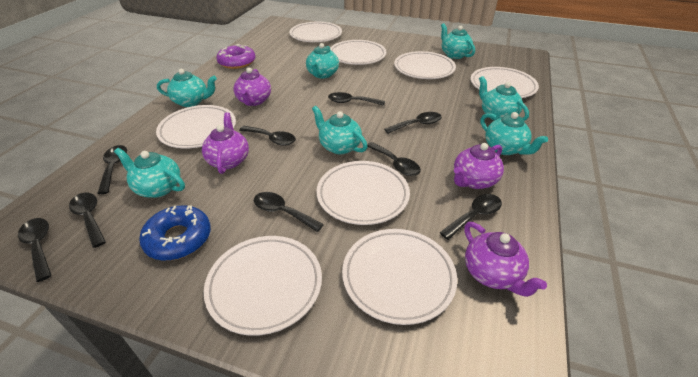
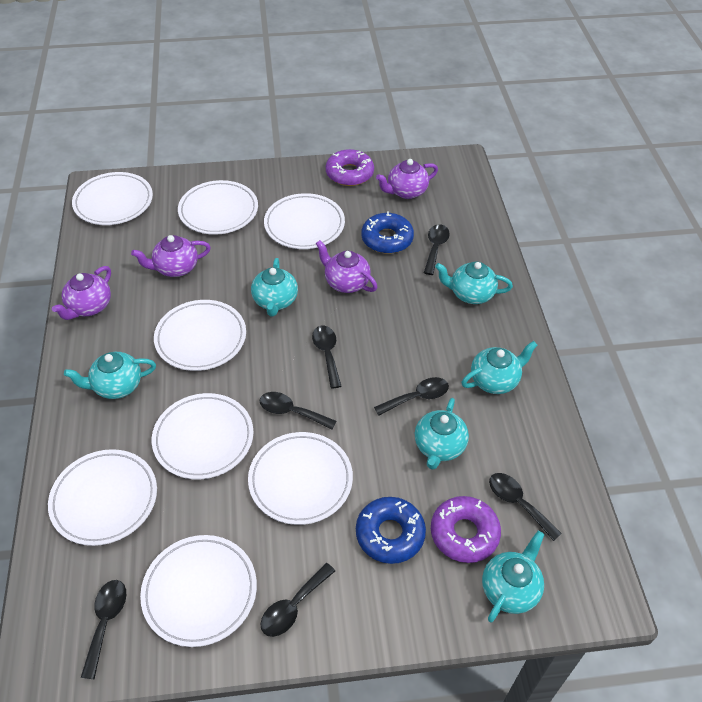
black spoon: [18,218,52,282] [69,193,106,248] [97,145,127,194] [239,126,296,146] [254,192,324,232] [328,92,385,106] [367,142,421,176] [384,112,442,134] [440,194,502,240] = 9 -> [81,580,126,679] [259,392,336,430] [260,563,335,637] [312,326,341,389] [374,377,449,416] [424,224,450,275] [489,473,562,541] = 7
blue donut: [139,205,211,261] = 1 -> [356,497,426,564] [361,211,414,254] = 2
purple donut: [216,44,256,69] = 1 -> [326,149,374,186] [431,496,501,563] = 2
turquoise teapot: [114,148,185,198] [157,69,217,107] [306,43,339,79] [312,106,368,155] [441,23,475,59] [479,76,529,121] [480,112,548,155] = 7 -> [64,352,156,399] [251,258,298,316] [415,398,469,470] [435,262,513,304] [461,341,538,394] [482,531,545,622] = 6

